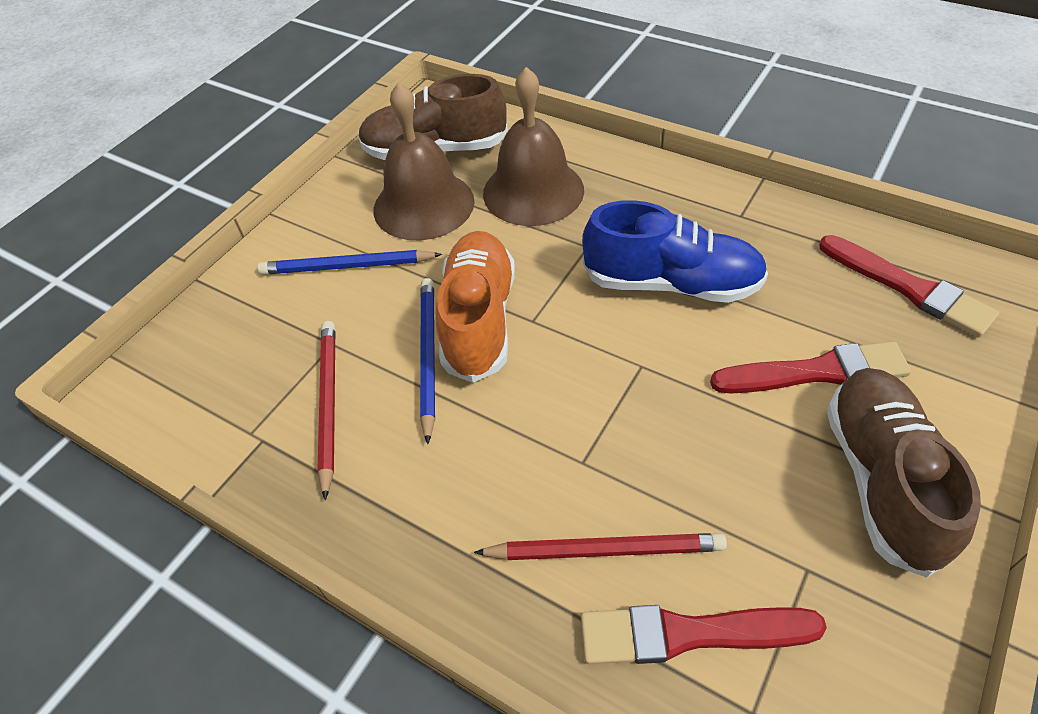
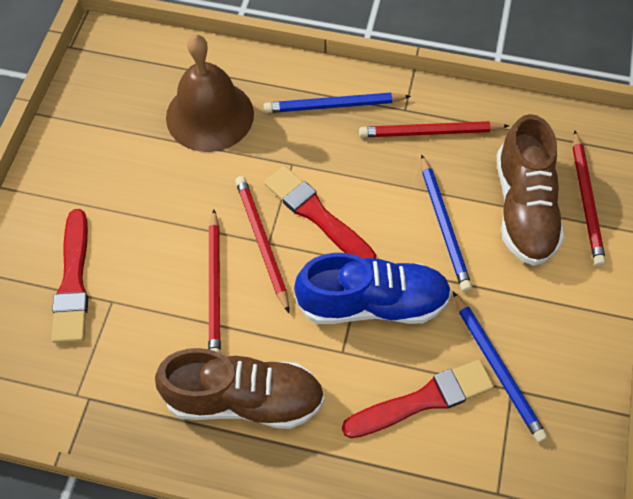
blue pencil: [258,250,442,275] [420,278,435,444] = 2 -> [264,93,411,113] [421,154,472,292] [453,292,548,442] = 3
brown bell: [374,82,475,240] [483,67,584,226] = 2 -> [166,34,254,152] = 1
orange shoe: [436,231,515,383] = 1 -> none = 0
red pencil: [317,321,335,500] [474,533,727,560] = 2 -> [208,210,221,353] [235,176,289,313] [359,121,509,137] [572,130,606,266] = 4

